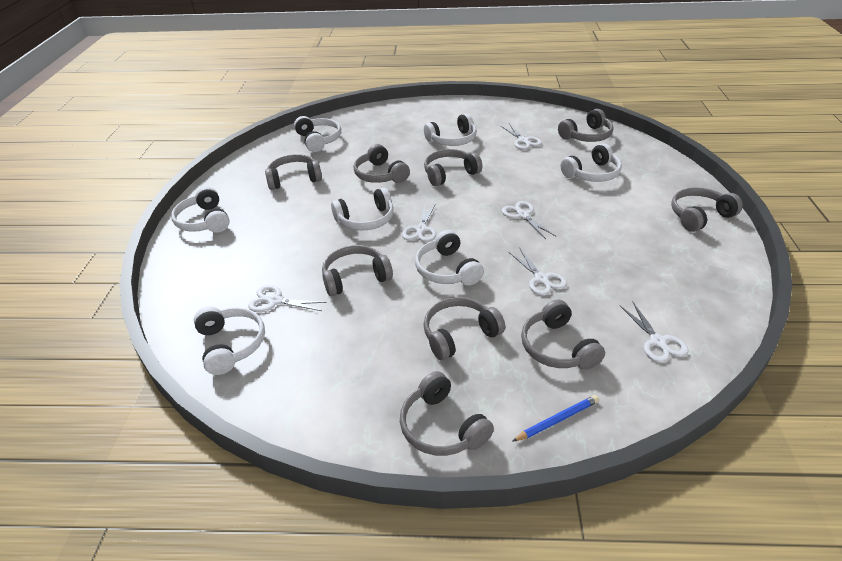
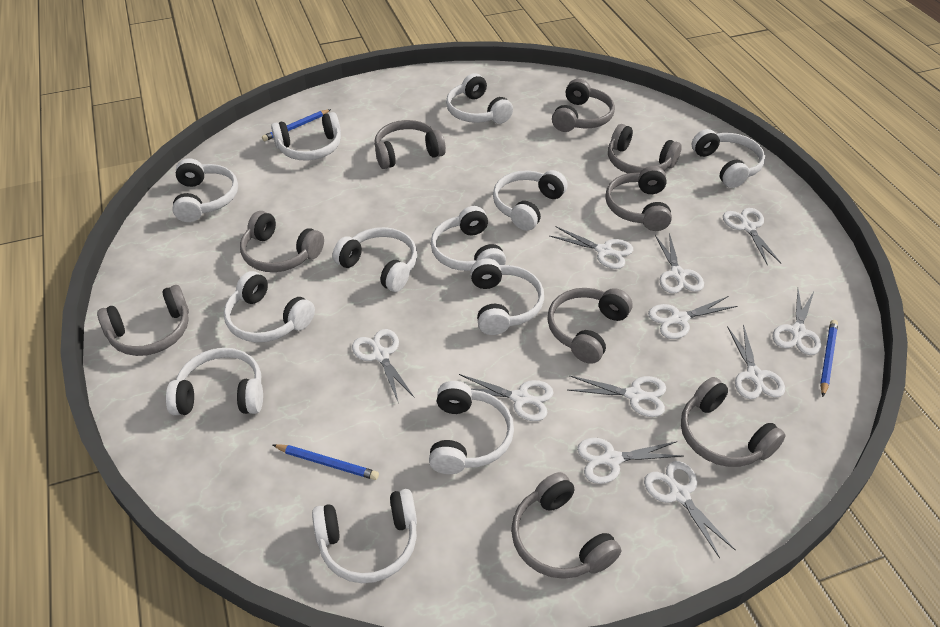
blue pencil: [512,395,599,442] = 1 -> [262,109,331,141] [273,444,379,480] [820,320,838,397] = 3
white headphones: [171,187,230,233] [194,306,265,375] [294,116,341,152] [331,187,394,230] [415,230,484,286] [424,113,477,146] [561,143,622,182] = 7 -> [166,348,263,415] [172,158,238,222] [224,271,315,343] [271,112,341,161] [312,489,417,583] [333,227,417,292] [429,381,514,474] [431,206,506,271] [446,73,513,124] [470,258,544,335] [493,170,568,231] [692,129,765,188] = 12
white scissors: [248,285,327,312] [402,203,436,242] [501,124,542,150] [502,201,556,239] [509,248,567,296] [620,301,689,363] = 6 -> [352,329,415,404] [459,374,554,421] [550,226,633,269] [568,375,666,417] [577,438,683,484] [644,461,736,558] [648,296,737,339] [655,233,704,294] [723,208,781,265] [727,324,785,399] [773,289,821,355] = 11

